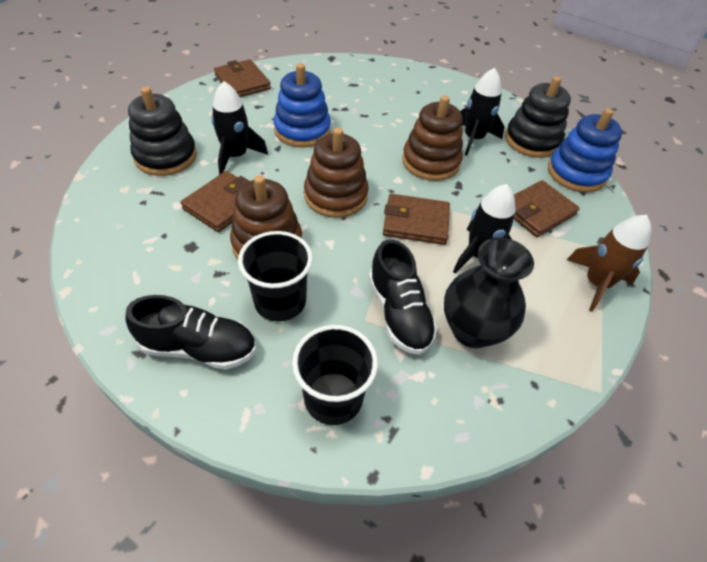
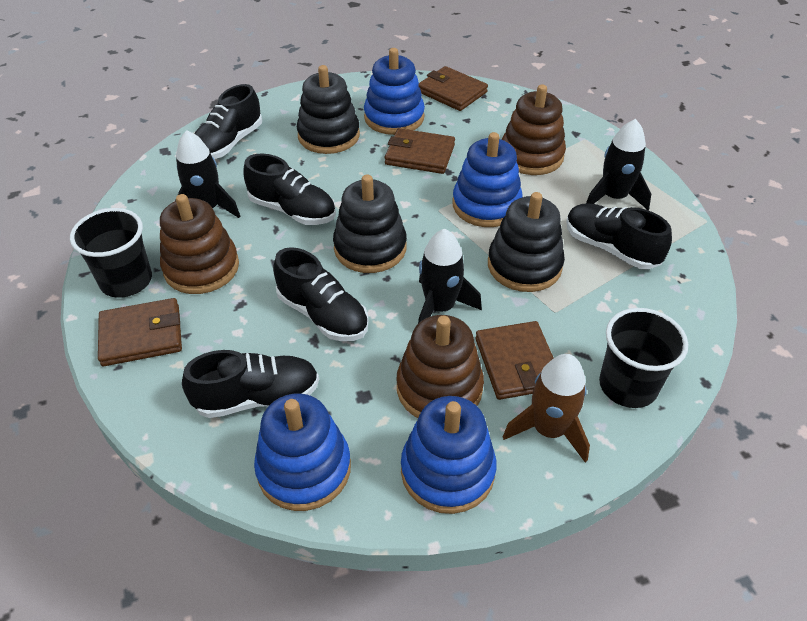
black shoe: [125,295,256,370] [369,239,437,355] = 2 -> [182,350,319,418] [194,84,262,159] [243,153,336,225] [273,247,369,341] [566,203,672,269] = 5
black stacking toy: [128,87,197,176] [505,76,571,158] = 2 -> [297,65,360,154] [333,175,407,273] [488,192,565,292] = 3
black vase: [444,237,534,348] = 1 -> none = 0
blue stacking toy: [274,63,331,148] [548,108,622,193] = 2 -> [254,393,351,511] [364,48,425,135] [401,396,496,514] [453,132,523,227] = 4

